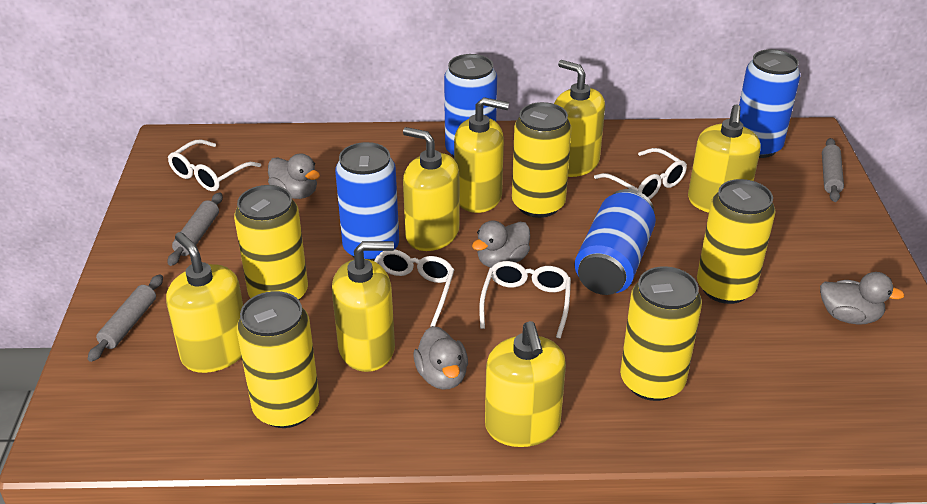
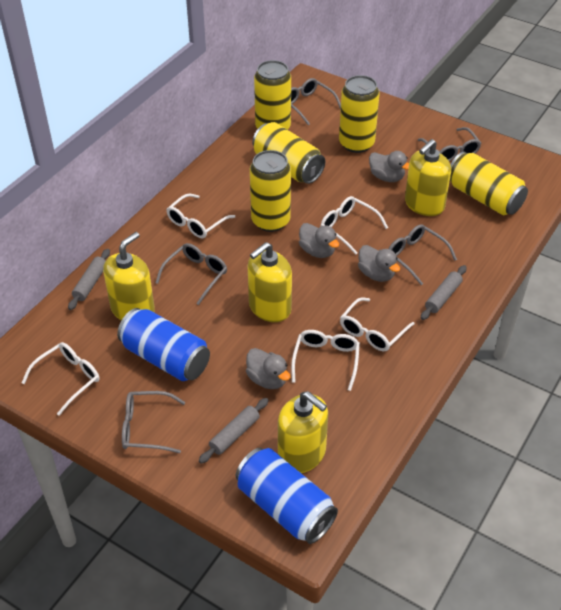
blue can: [335,142,399,261] [444,54,497,158] [575,189,656,295] [739,49,800,158] = 4 -> [117,308,210,381] [236,448,338,544] = 2
grey glasses: none = 0 -> [122,391,185,453] [156,243,227,305] [291,78,341,125] [389,224,457,285] [418,127,481,161] = 5
white glasses: [168,139,261,191] [374,249,454,327] [479,261,571,339] [594,148,687,199] = 4 -> [22,342,100,416] [166,194,235,238] [291,330,360,391] [321,196,388,255] [340,297,415,351] = 5
yellow soap dispenser: [166,232,243,373] [332,241,395,372] [403,127,460,251] [454,97,509,213] [485,321,566,447] [554,60,605,177] [688,104,761,213] = 7 -> [103,232,155,320] [247,242,292,322] [278,391,328,473] [405,139,451,216] = 4

